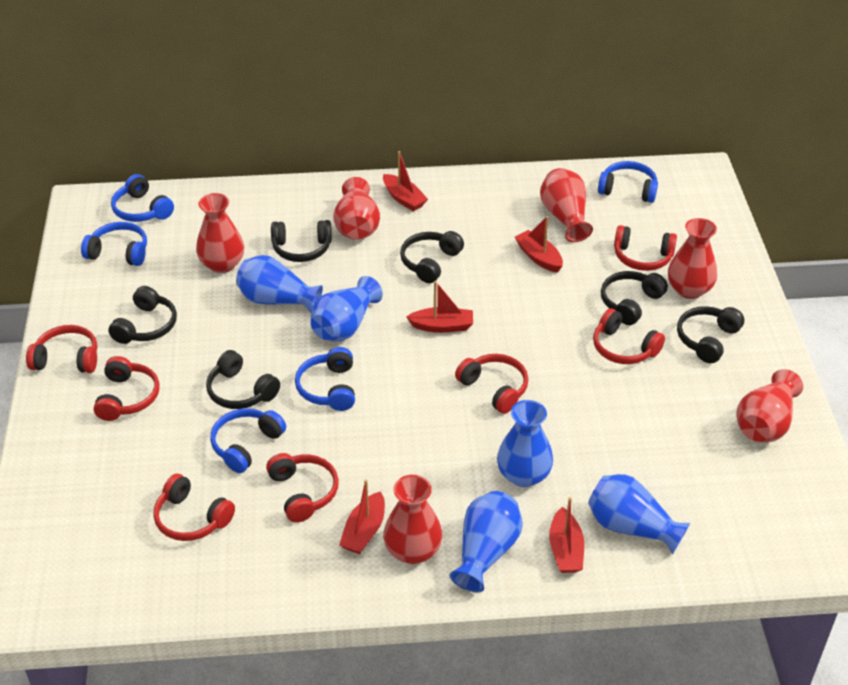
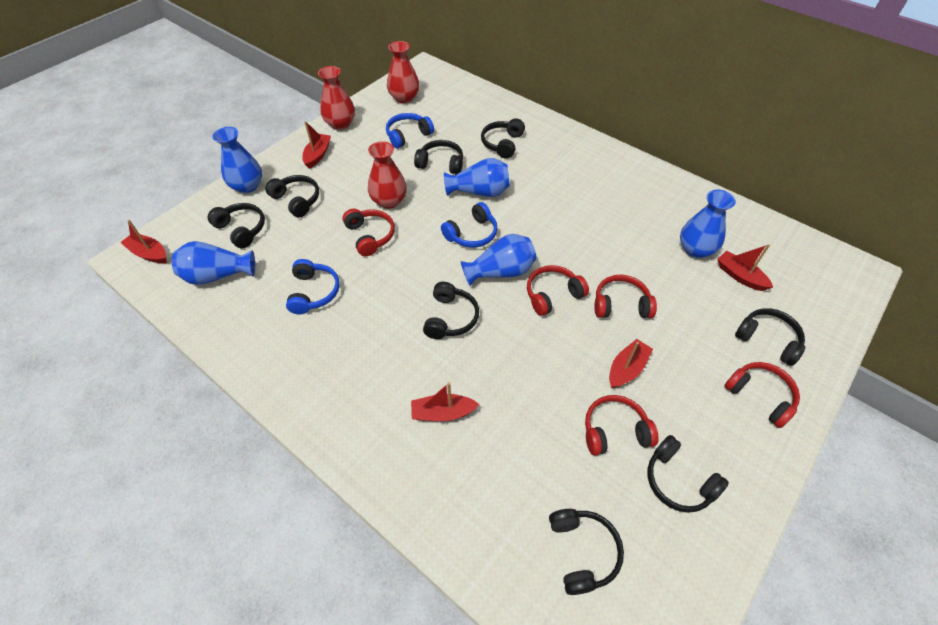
black headphones: [108,286,177,344] [206,350,280,409] [271,220,332,262] [400,231,464,283] [601,271,668,325] [677,306,744,363] = 6 -> [208,203,265,248] [265,175,319,218] [414,140,463,174] [423,282,479,339] [481,118,525,159] [549,509,624,595] [647,435,729,513] [735,308,805,366] = 8
blue headphones: [81,222,147,266] [111,174,174,222] [210,408,286,473] [295,347,355,411] [598,161,658,203] = 5 -> [286,259,340,314] [386,113,434,148] [441,202,497,248] = 3
red headphones: [26,325,97,373] [93,356,160,421] [153,474,235,541] [266,453,339,523] [455,354,529,414] [593,308,665,364] [614,225,677,271] = 7 -> [342,209,395,256] [527,265,589,316] [585,395,659,455] [594,275,657,318] [724,362,800,428] = 5
red vase: [196,193,244,273] [333,177,380,240] [383,475,443,564] [540,168,593,242] [668,218,717,299] [736,369,803,442] = 6 -> [318,66,355,130] [368,141,407,209] [387,41,419,103] = 3

